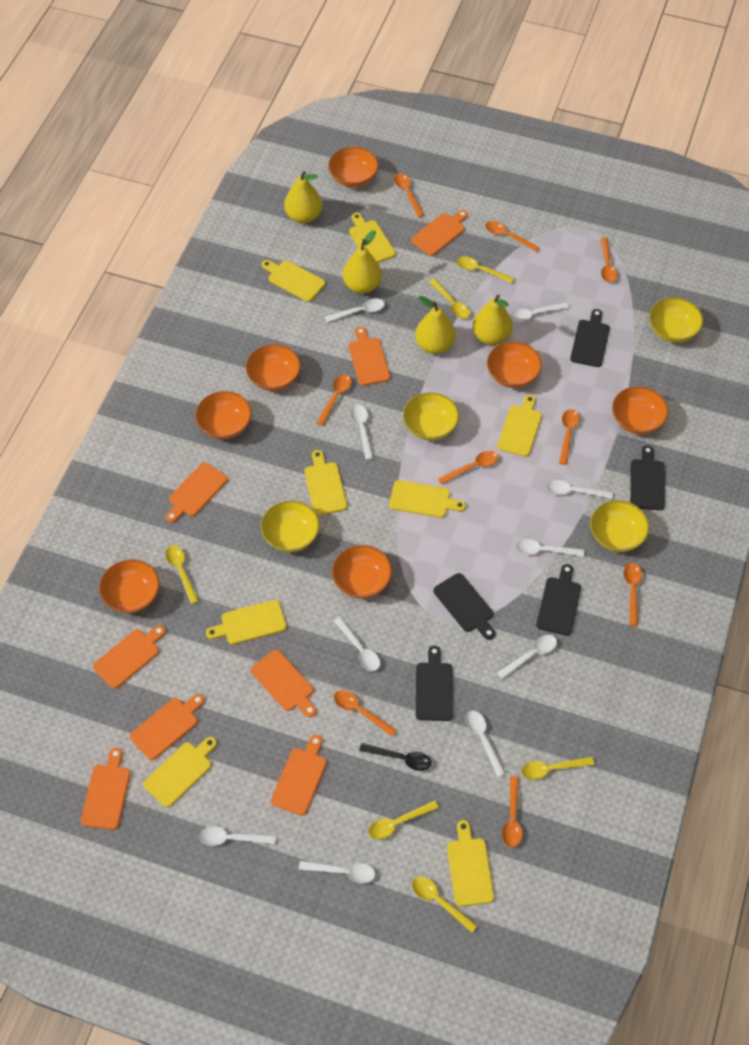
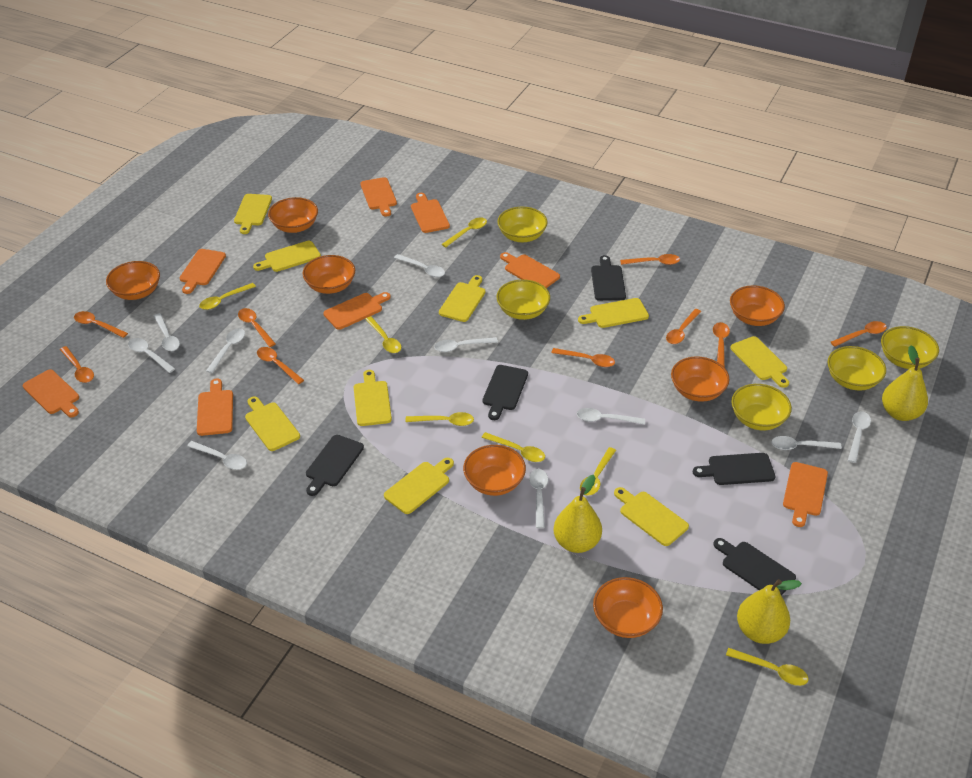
black spoon: [359,743,432,771] = 1 -> none = 0
yellow bowl: [261,500,320,553] [403,392,459,441] [590,500,649,552] [649,297,703,343] = 4 -> [496,279,550,320] [497,207,548,242] [731,384,792,430] [828,346,886,391] [881,326,939,369] = 5
yellow cutting board: [143,737,217,808] [206,600,286,644] [262,260,325,302] [305,450,347,515] [349,213,396,263] [389,480,466,518] [447,820,494,906] [497,395,542,457] = 8 -> [234,194,272,234] [245,397,300,451] [253,241,321,272] [354,370,392,426] [384,458,454,514] [439,275,486,322] [578,298,649,328] [614,487,689,546] [730,336,789,388] = 9
yellow pear: [284,171,322,224] [343,230,382,294] [415,296,455,354] [473,295,513,345] = 4 -> [553,475,602,553] [737,579,802,644] [882,346,928,421] = 3
yellow spoon: [166,545,199,604] [369,800,439,840] [412,876,477,933] [429,278,470,319] [456,256,514,283] [522,757,594,780] = 6 -> [199,283,256,310] [365,316,401,353] [405,412,474,426] [442,217,487,247] [481,432,545,462] [580,447,616,496] [726,648,809,686] = 7

